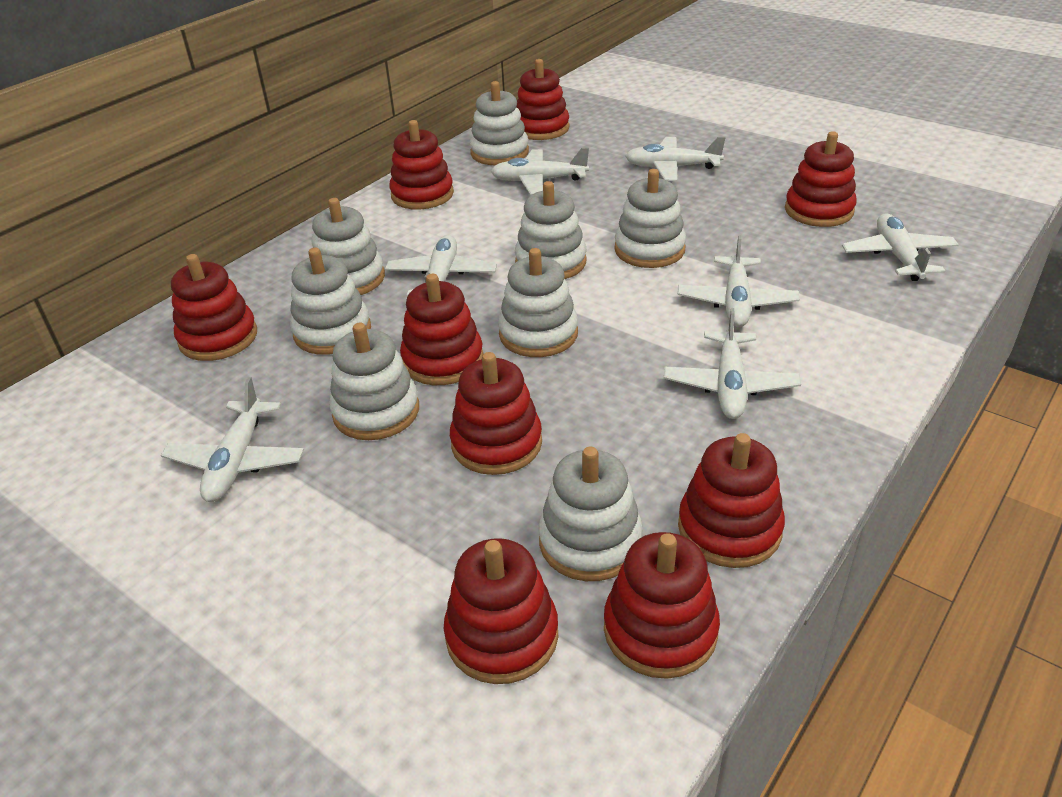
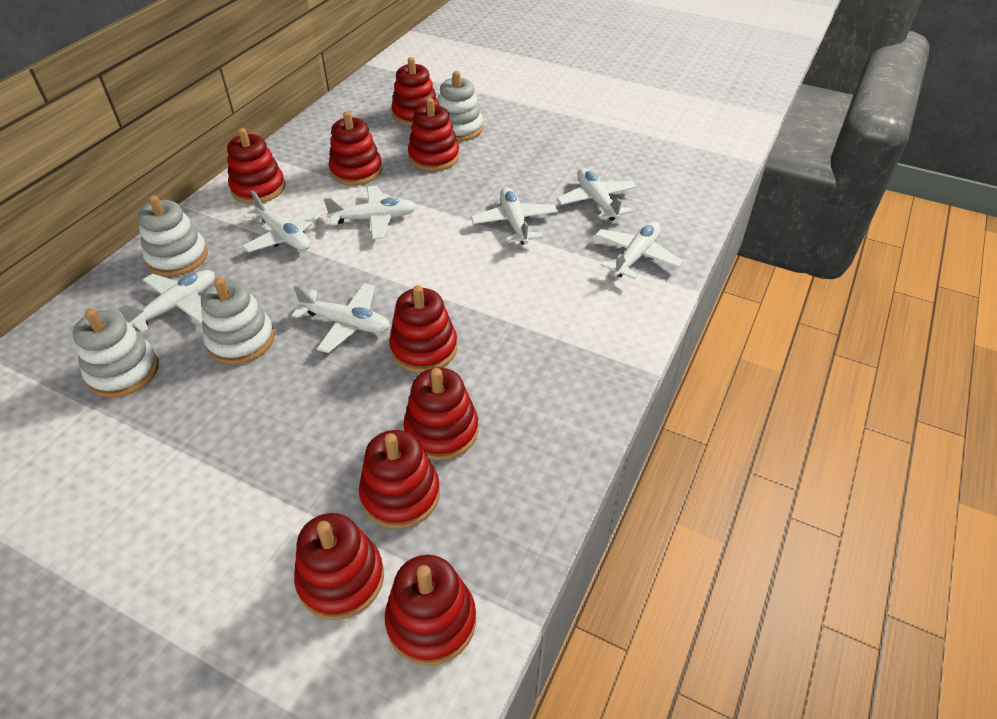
white stacking toy: [290,247,371,355] [312,198,385,295] [329,323,419,440] [470,81,529,165] [498,248,578,357] [515,181,587,279] [538,447,643,581] [614,169,686,268] = 8 -> [73,308,159,398] [138,195,208,276] [201,277,274,365] [438,71,483,141] = 4

